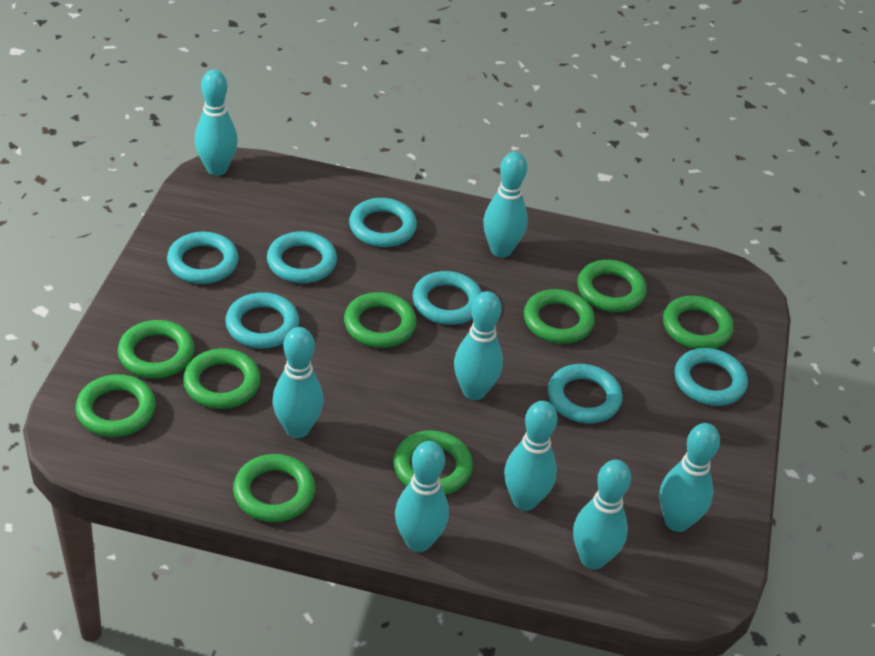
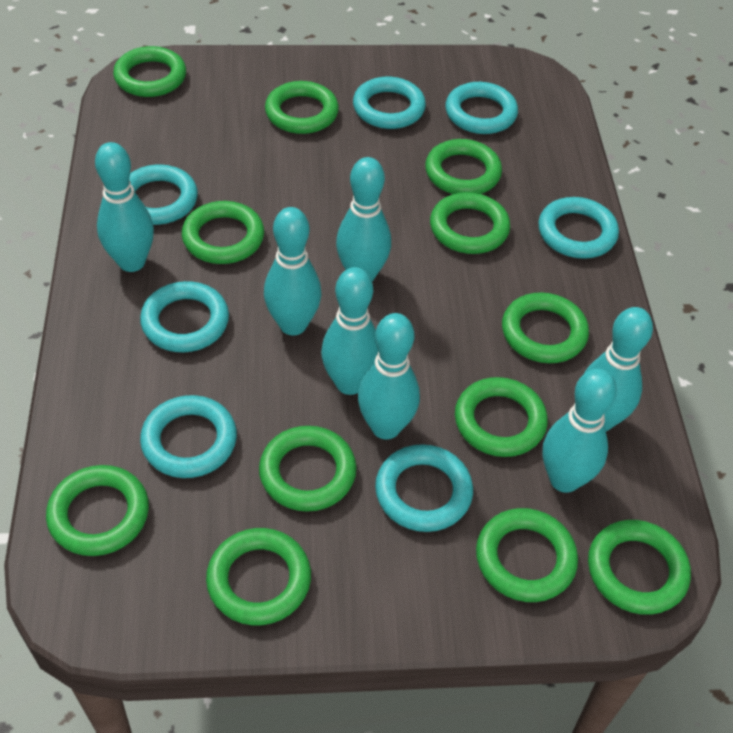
green ring: [75,374,156,437] [118,320,194,378] [183,349,260,409] [233,454,315,522] [344,292,417,348] [393,430,473,495] [524,289,595,344] [577,260,646,312] [663,296,734,349] = 9 -> [46,465,149,556] [113,46,186,97] [182,201,264,264] [206,528,311,625] [259,426,357,512] [265,81,339,134] [425,139,502,194] [430,192,510,254] [455,377,548,457] [476,508,578,602] [502,292,589,363] [588,520,691,615] = 12
turquoise bowling pin: [195,70,238,176] [272,327,324,438] [395,441,449,552] [454,291,503,400] [483,152,528,257] [504,401,558,511] [573,460,631,569] [660,423,720,532] = 8 -> [95,142,154,272] [264,207,321,335] [321,267,378,395] [336,157,391,281] [358,313,420,440] [543,369,617,493] [584,307,653,431] = 7

